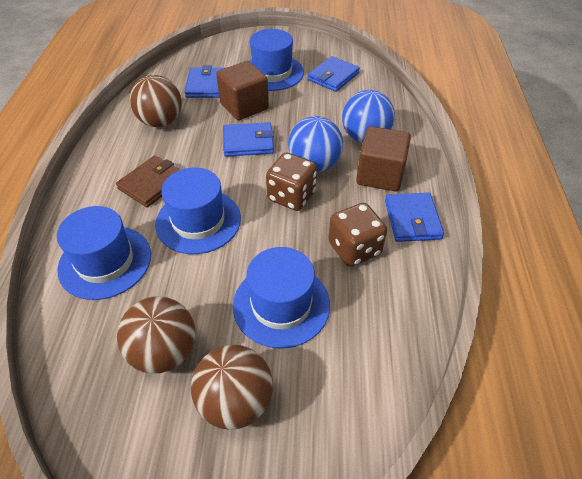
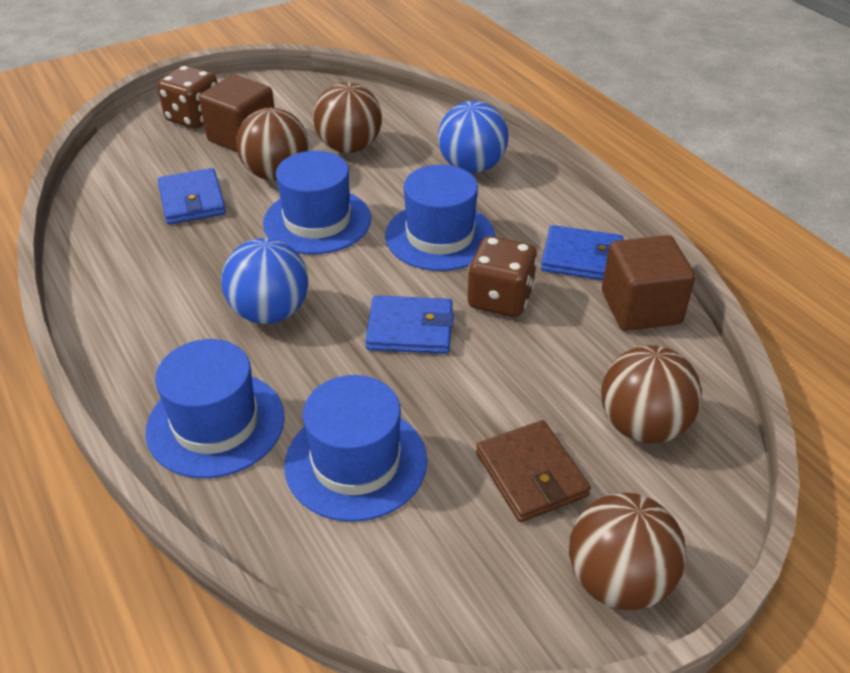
blue wallet: [185,65,224,98] [223,122,274,157] [308,56,360,92] [385,193,444,242] = 4 -> [158,168,226,225] [365,295,454,354] [541,225,624,280] = 3
brown ball: [117,296,195,374] [130,75,182,127] [191,344,273,430] = 3 -> [236,108,309,181] [313,82,382,153] [569,493,686,610] [601,345,702,444] = 4

